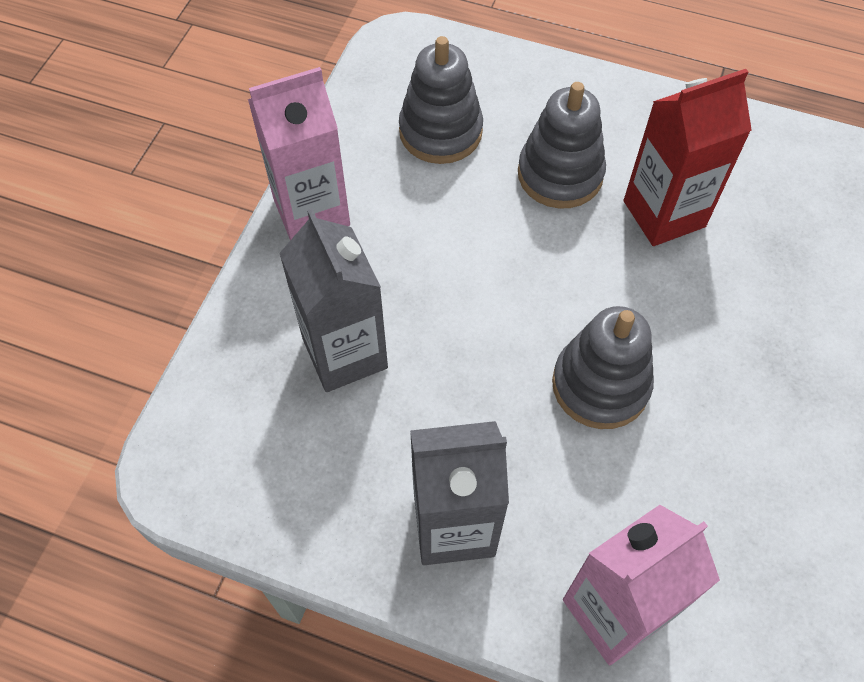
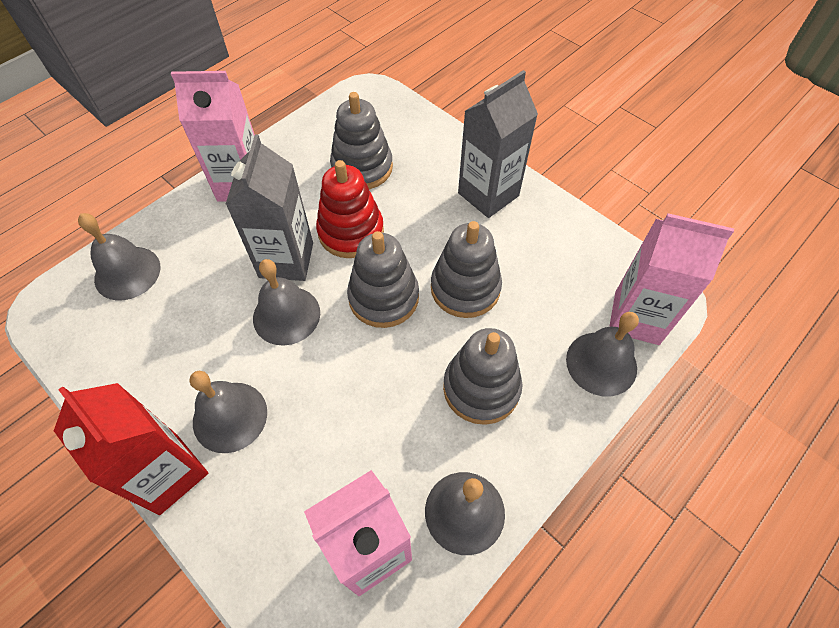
grey bell: none = 0 -> [78,213,160,300] [190,371,267,453] [253,259,320,346] [425,472,505,555] [566,312,639,397] = 5
grey stacking toy: [399,36,483,164] [518,82,606,208] [552,306,654,429] = 3 -> [330,92,393,189] [347,231,419,328] [431,221,502,318] [443,328,523,425] = 4
pink carton: [248,67,350,240] [563,505,720,665] = 2 -> [171,71,255,202] [304,470,412,596] [609,213,734,345] = 3
red stacking toy: none = 0 -> [316,160,384,258] = 1

